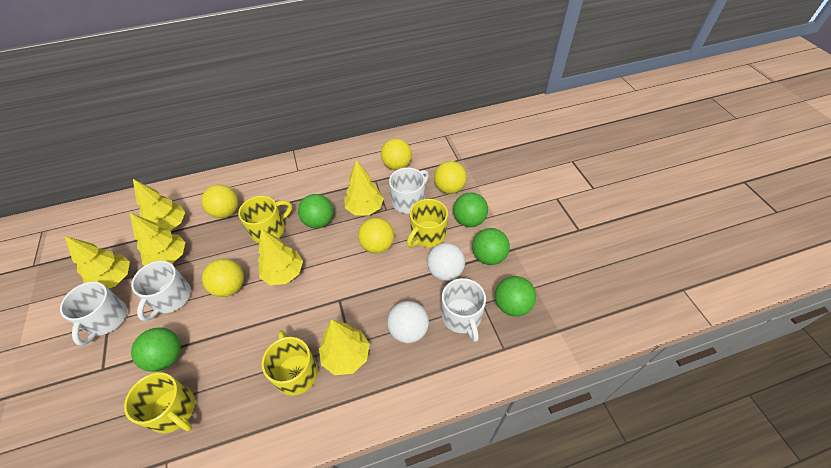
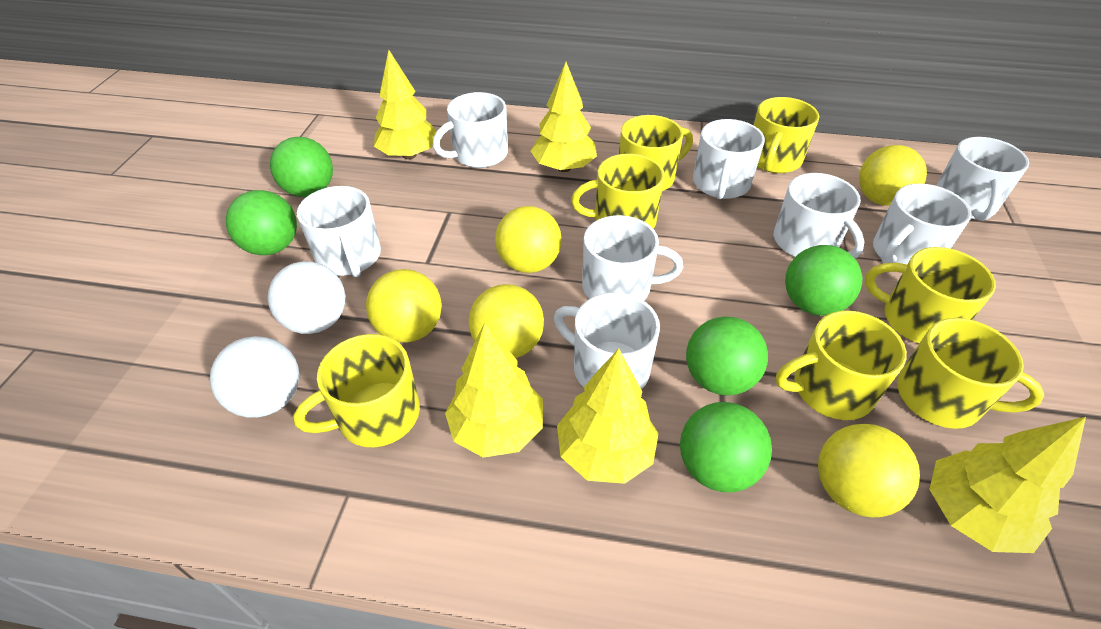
white mug: [60,282,127,346] [131,261,191,321] [389,167,429,214] [441,278,486,342] = 4 -> [297,186,381,277] [433,92,508,168] [554,292,660,390] [582,215,683,301] [693,119,765,199] [774,173,864,259] [873,183,972,264] [936,137,1029,221] = 8
yellow mug: [124,372,195,433] [238,196,292,243] [262,330,318,396] [407,199,448,247] = 4 -> [293,334,420,447] [571,154,665,229] [619,115,693,191] [754,97,819,173] [776,311,907,420] [865,247,996,343] [897,318,1044,429] = 7
yellow tree: [65,236,130,289] [130,213,185,265] [133,179,185,231] [258,229,303,285] [319,319,370,375] [344,160,384,216] = 6 -> [374,50,436,159] [445,323,543,458] [531,62,597,172] [557,349,659,484] [929,417,1086,553] = 5

